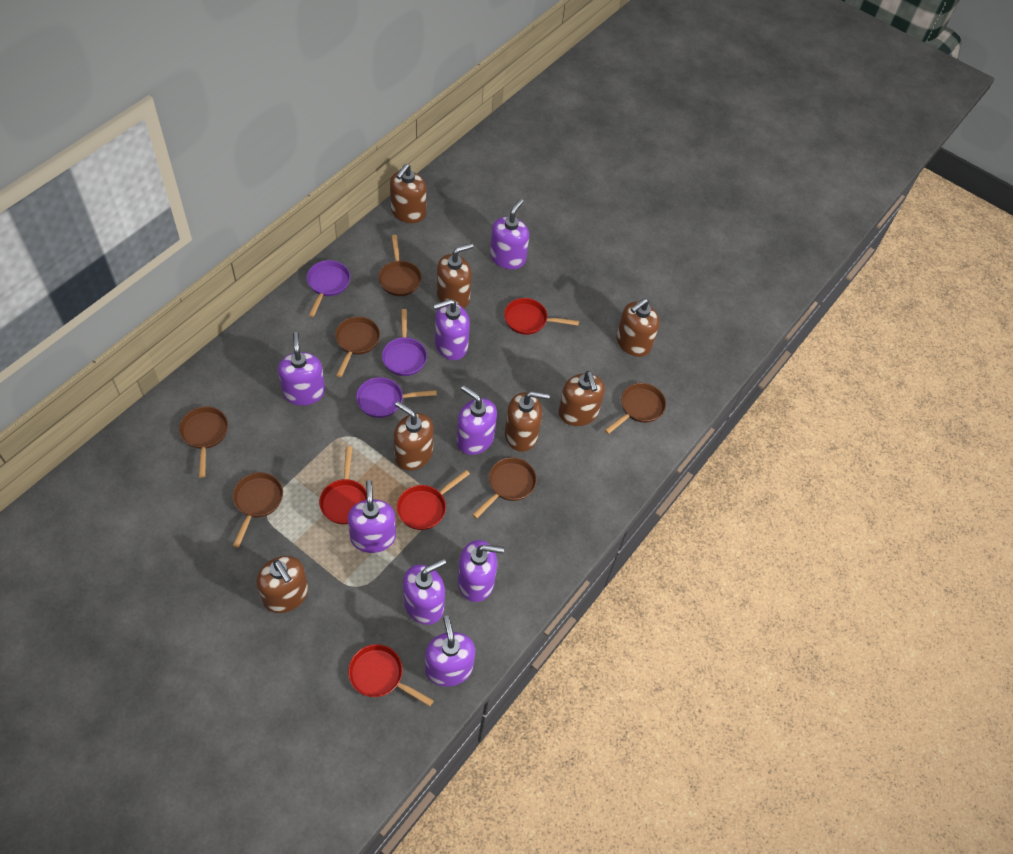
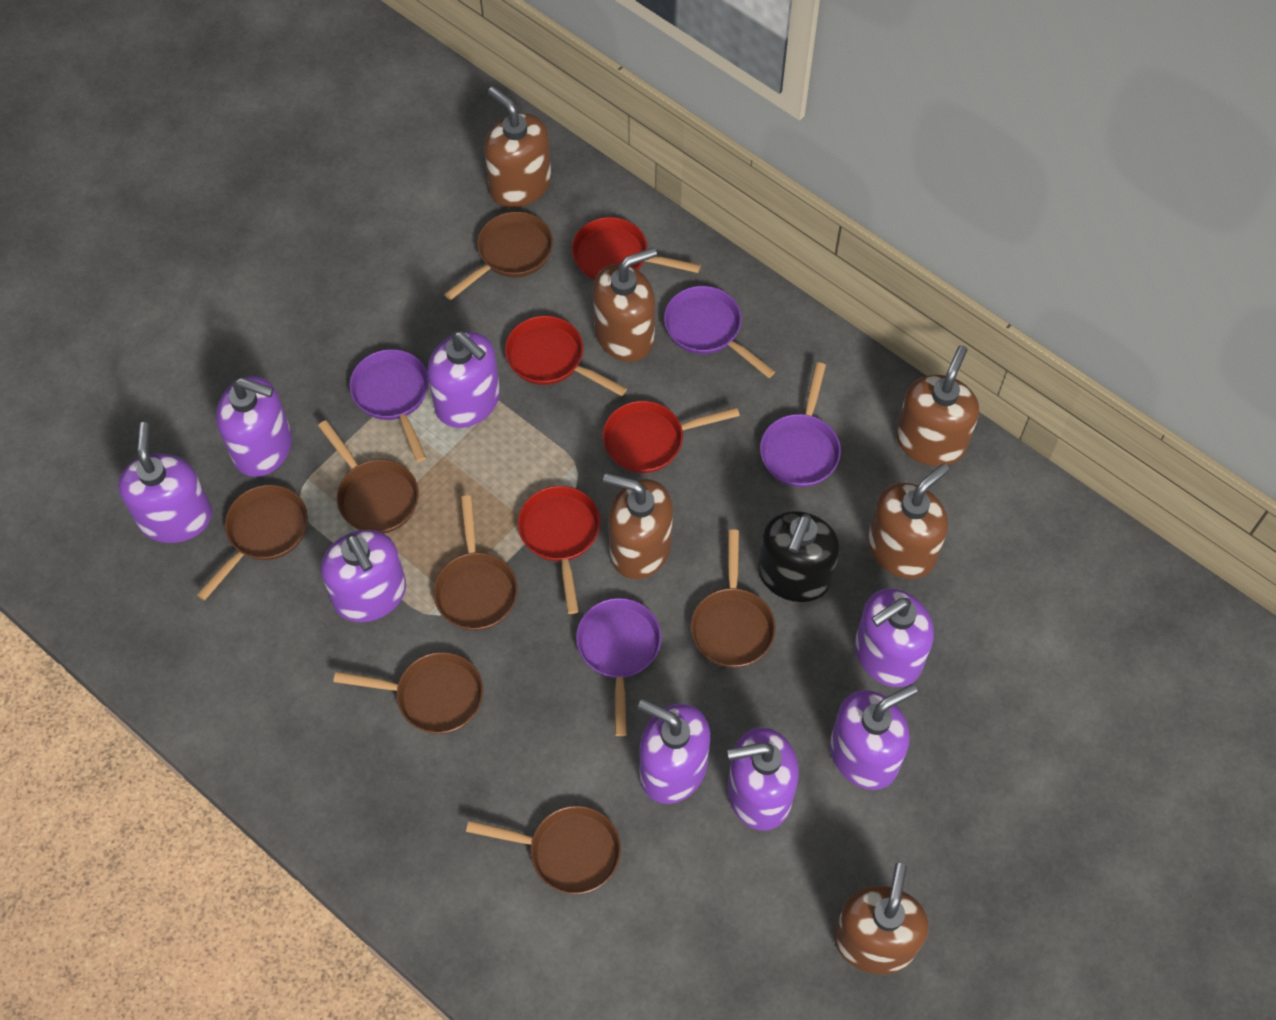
black soap dispenser: none = 0 -> [758,511,840,602] = 1
brown pan: [179,406,228,478] [233,472,283,548] [335,317,380,377] [379,235,422,296] [472,457,537,519] [604,383,666,434] = 6 -> [197,485,308,600] [318,420,419,533] [333,652,483,734] [434,495,518,631] [444,211,553,300] [466,806,621,894] [691,530,776,668] = 7
brown soap dispenser: [257,556,308,613] [390,164,427,223] [394,401,434,471] [437,243,473,308] [505,391,550,452] [558,371,605,426] [616,298,659,357] = 7 -> [484,86,551,208] [593,247,657,362] [603,473,673,579] [834,863,929,974] [868,464,949,579] [896,345,979,466] = 6
purple pan: [307,260,350,317] [356,377,437,418] [382,309,427,376] = 3 -> [349,349,429,462] [576,598,662,736] [664,286,775,378] [760,362,841,487] = 4

